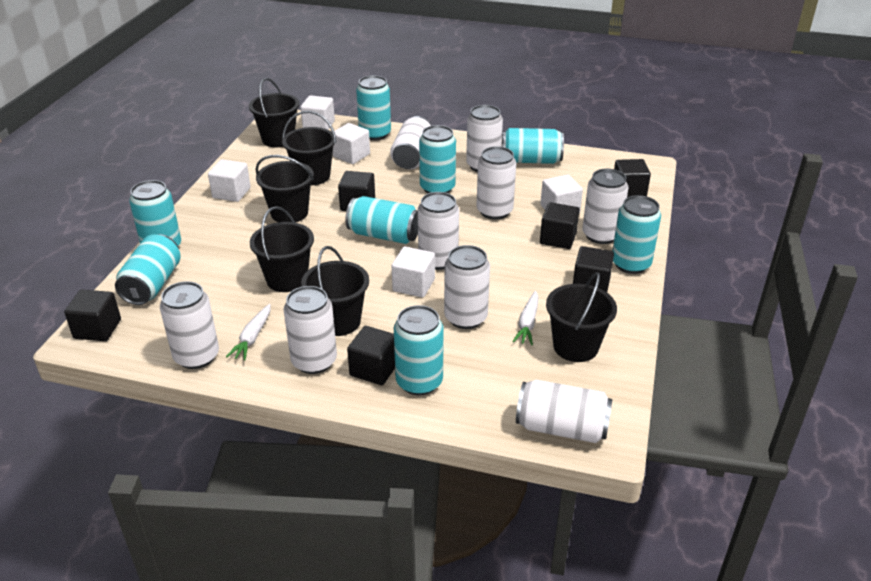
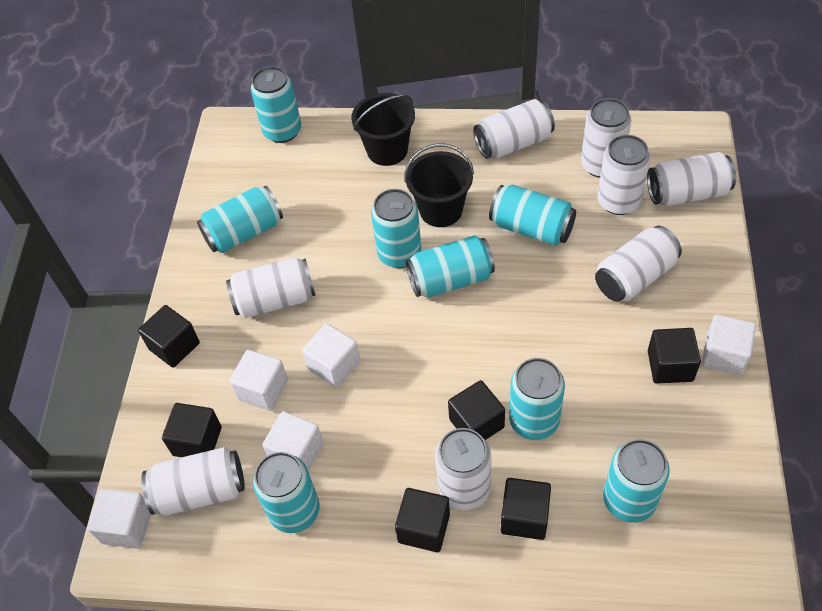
black bucket: [249,78,299,147] [250,206,314,292] [255,155,314,223] [282,111,336,186] [301,246,369,336] [546,272,617,362] = 6 -> [351,93,415,166] [404,143,474,227] = 2
white can: [160,281,219,369] [283,286,337,374] [390,116,432,169] [418,192,459,270] [444,245,490,329] [466,105,503,172] [476,146,516,219] [516,380,612,443] [582,169,628,244] = 9 -> [142,447,245,516] [226,258,316,318] [435,428,491,510] [473,99,555,159] [581,98,631,178] [595,226,682,302] [597,135,650,215] [647,152,736,206] = 8
white carrot: [226,304,271,361] [512,291,539,345] = 2 -> none = 0

